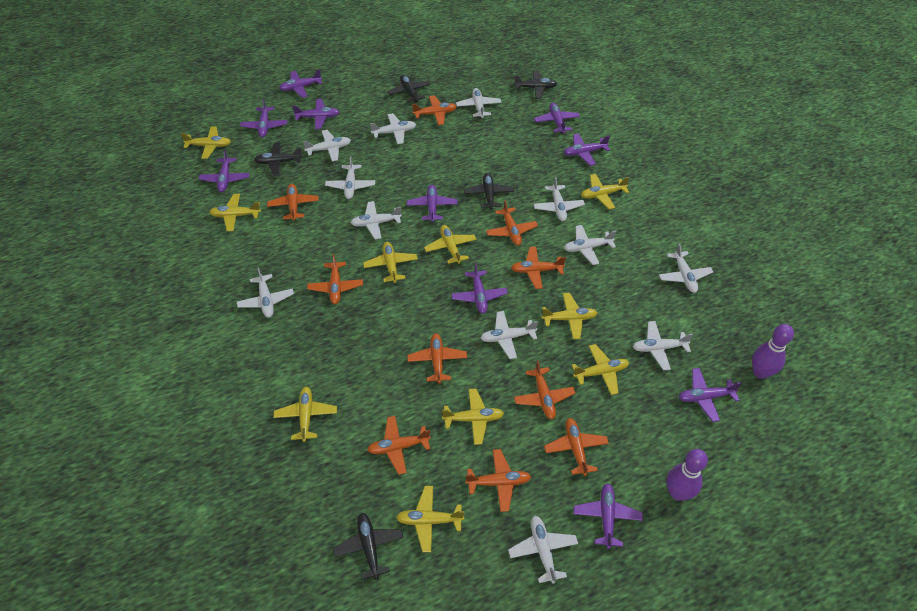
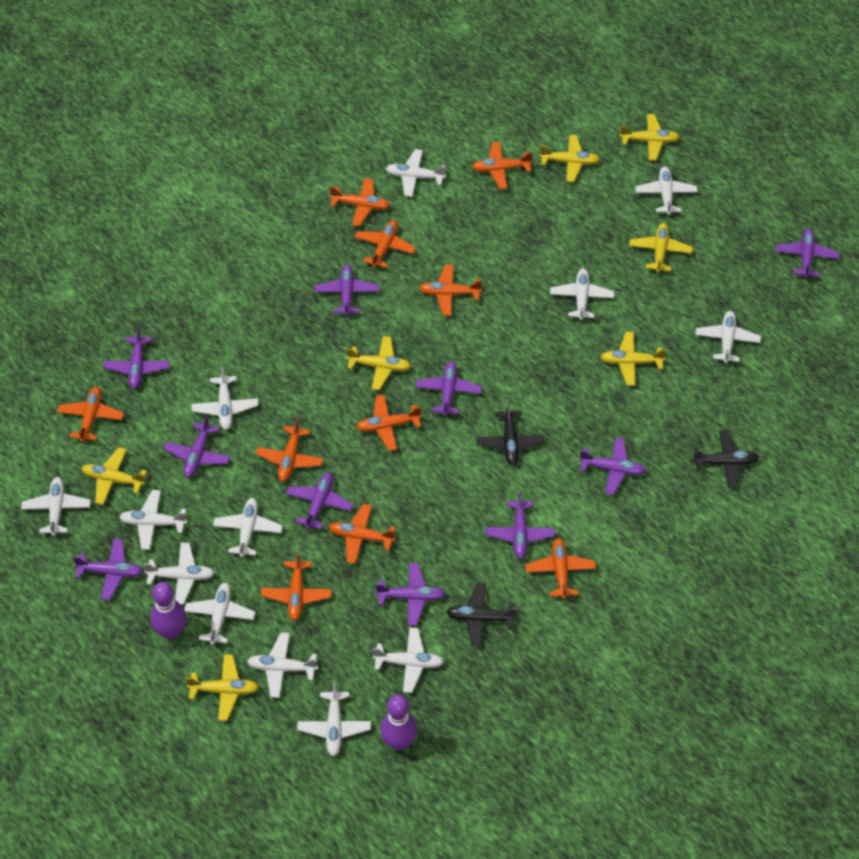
black plane: [254,142,303,176] [333,513,404,580] [387,75,431,103] [464,173,514,209] [514,71,557,99] = 5 -> [446,583,517,647] [477,401,545,465] [692,430,759,488] = 3
white plane: [237,267,294,318] [303,130,351,162] [325,156,375,199] [351,201,402,239] [370,113,416,144] [456,88,501,119] [481,311,538,359] [508,516,578,584] [534,177,585,221] [564,225,616,265] [633,321,693,370] [659,243,713,293] = 12 -> [21,477,91,536] [119,490,187,550] [143,543,214,604] [184,583,255,645] [192,367,258,430] [213,498,283,557] [247,632,318,698] [297,683,371,756] [372,627,444,693] [386,149,446,197] [550,269,614,320] [635,167,698,215] [695,311,761,363] = 13
yellow plane: [181,127,231,159] [209,194,261,231] [273,387,337,442] [363,242,418,283] [396,486,464,552] [424,225,477,264] [442,389,504,445] [541,293,597,339] [572,344,629,395] [581,174,629,209] = 10 -> [81,447,147,505] [186,654,259,721] [347,336,411,390] [539,135,600,182] [600,332,667,386] [620,114,680,161] [629,223,693,273] = 7

